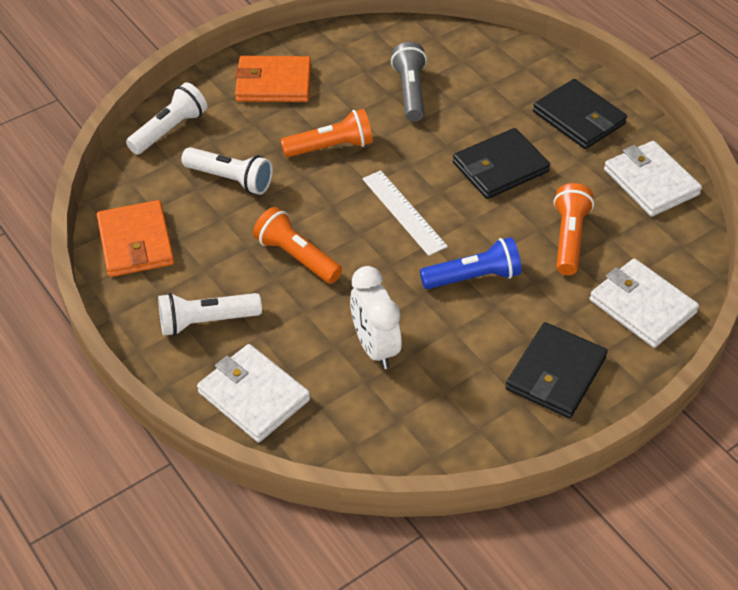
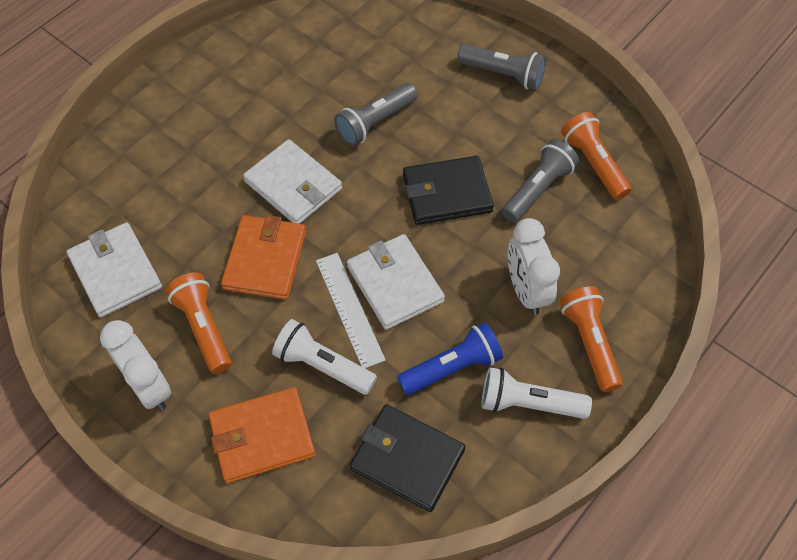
black wallet: [453,128,550,199] [506,322,608,418] [533,79,627,149] = 3 -> [350,404,465,512] [403,156,494,225] = 2
grey flashlight: [391,42,427,122] = 1 -> [334,83,418,146] [457,44,546,90] [502,139,579,223] = 3
white clock: [350,266,402,369] = 1 -> [100,320,171,410] [508,218,560,315] = 2
white flashlight: [126,82,207,155] [158,293,262,336] [181,147,273,195] = 3 -> [272,319,377,395] [482,367,592,419] = 2

